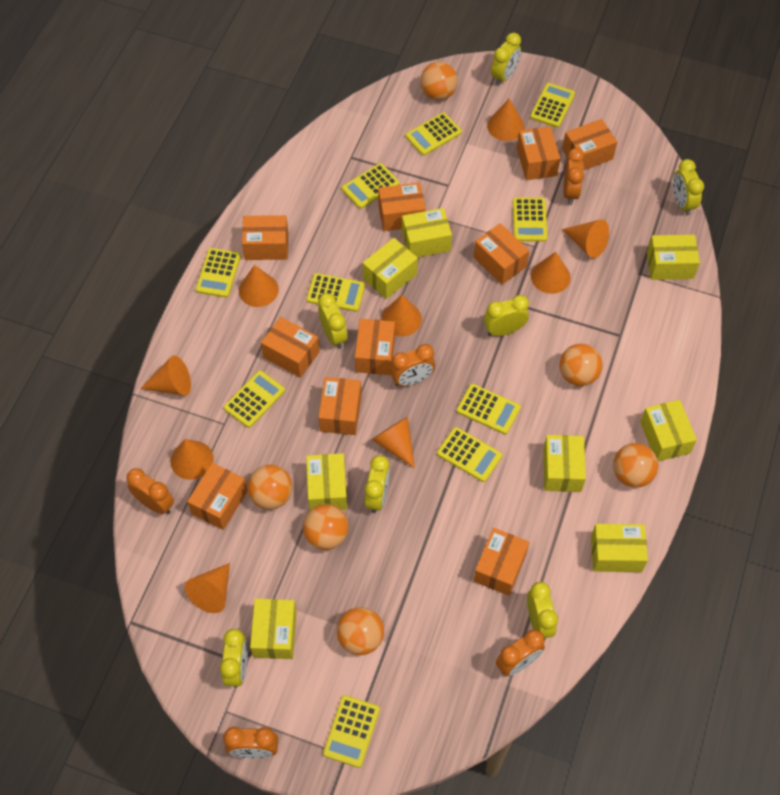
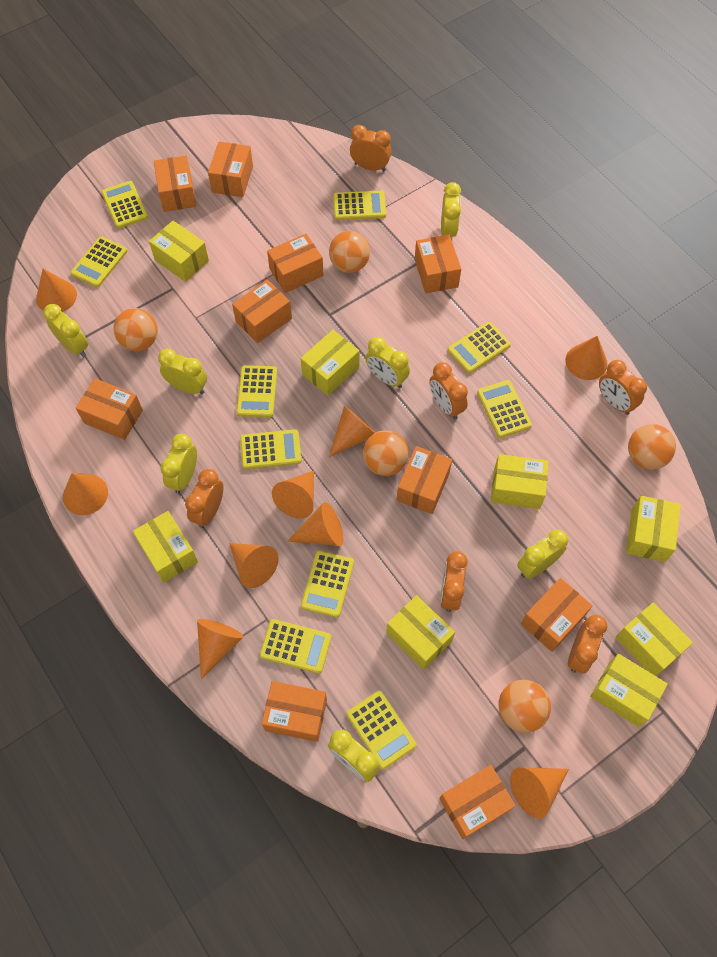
orange ball: [247,465,292,509] [303,504,349,550] [337,607,384,655] [420,62,458,100] [559,344,603,386] [613,443,659,488] = 6 -> [113,308,158,351] [329,231,370,273] [363,430,409,476] [498,680,551,733] [628,424,676,470] = 5
orange clock: [127,468,174,514] [223,727,278,759] [390,344,435,386] [496,630,545,676] [563,148,584,205] = 5 -> [185,469,223,528] [350,125,392,171] [429,362,468,420] [440,551,468,612] [568,615,607,674] [599,360,647,415] = 6

